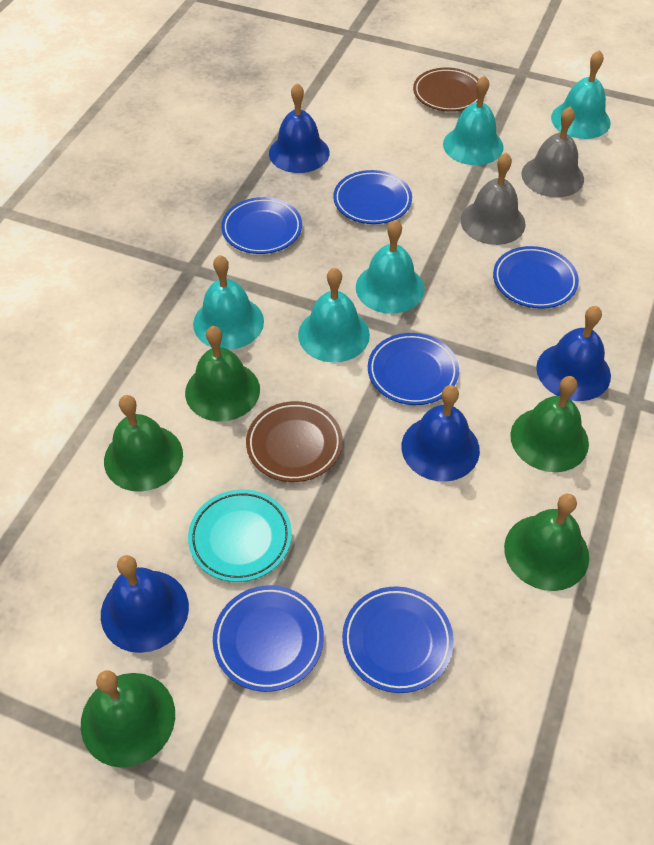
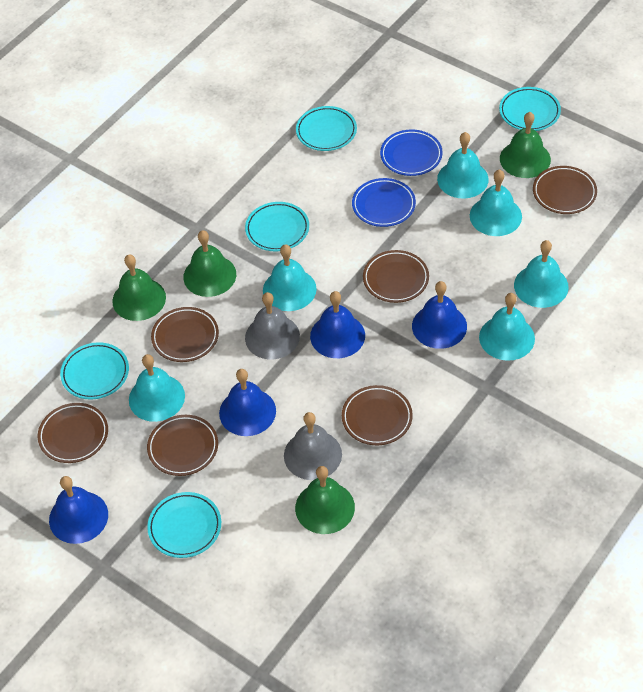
blue plate: [213,585,324,692] [221,197,302,254] [333,170,412,224] [342,586,454,693] [368,333,459,405] [493,246,579,309] = 6 -> [352,178,416,227] [380,129,443,176] = 2
brown plate: [246,401,343,482] [413,68,478,112] = 2 -> [38,403,108,463] [147,415,218,476] [151,307,219,362] [342,385,413,445] [363,250,429,303] [533,166,597,214] = 6
green bell: [81,671,175,768] [104,395,183,492] [185,326,260,422] [504,494,589,591] [510,376,589,472] = 5 -> [112,254,166,321] [183,230,236,297] [295,466,355,534] [500,112,551,178] = 4
turquoise bell: [193,255,264,350] [298,268,370,363] [356,219,424,314] [443,75,504,165] [551,50,611,139] = 5 -> [129,354,185,422] [263,244,317,311] [437,132,489,199] [470,169,522,236] [479,293,535,361] [514,240,569,308] = 6
turquoise plate: [188,489,292,582] = 1 -> [60,342,129,400] [147,492,221,558] [245,202,309,252] [296,106,357,151] [499,87,561,131] = 5

